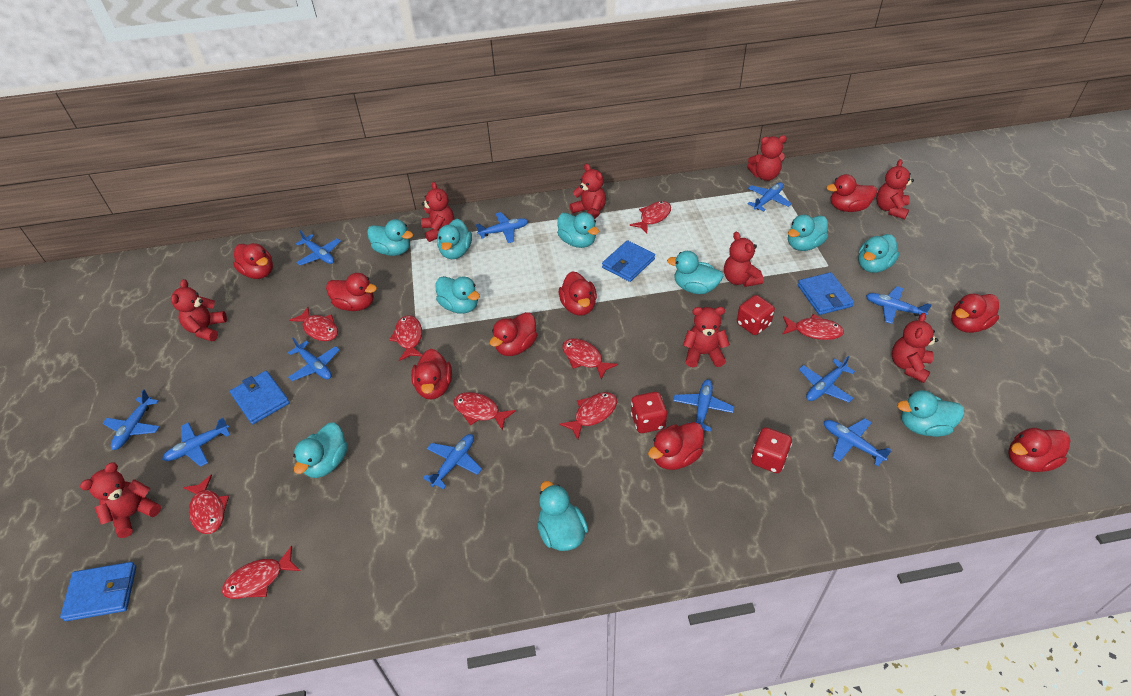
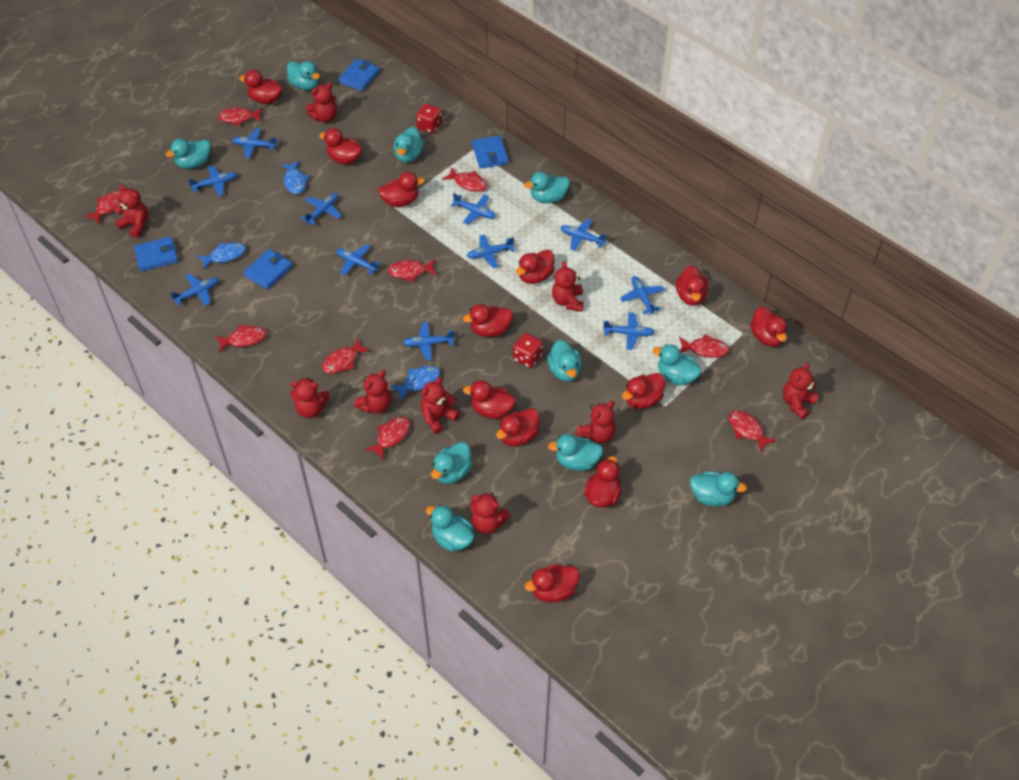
blue fish: none = 0 -> [197,242,246,270] [281,161,310,194] [390,366,440,401] = 3
red dice: [631,392,667,433] [737,295,775,335] [751,427,792,473] = 3 -> [416,104,442,134] [513,333,543,368] = 2
red duck: [233,243,273,279] [326,273,377,311] [411,349,452,399] [490,312,537,356] [559,271,597,316] [648,422,704,470] [826,174,877,212] [951,294,999,333] [1008,428,1070,472] = 9 -> [239,70,283,104] [319,128,362,164] [378,172,425,207] [463,304,513,337] [463,380,516,419] [496,408,540,447] [516,250,555,284] [525,564,580,602] [584,456,621,508] [622,373,665,409] [676,265,708,306] [750,306,787,347] = 12

